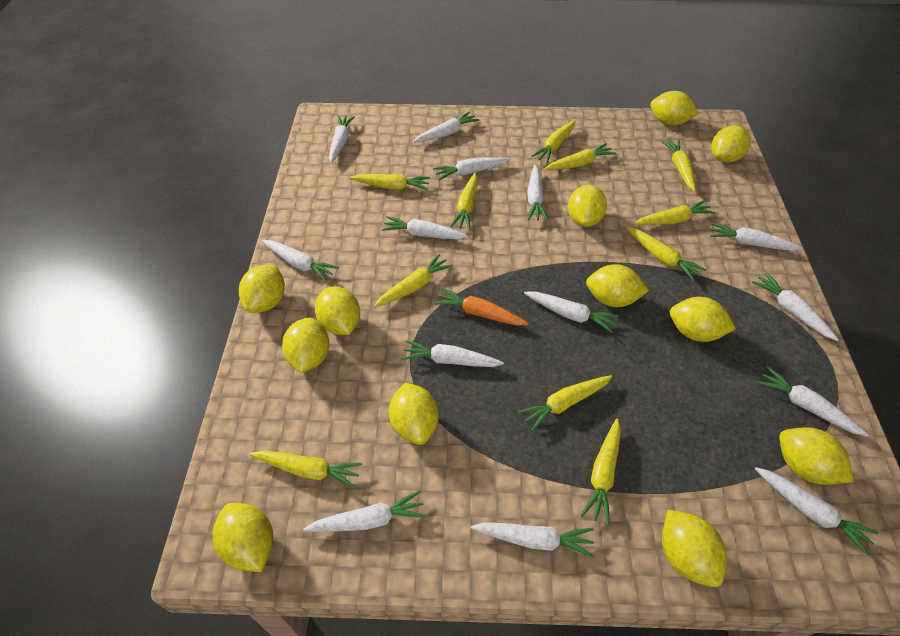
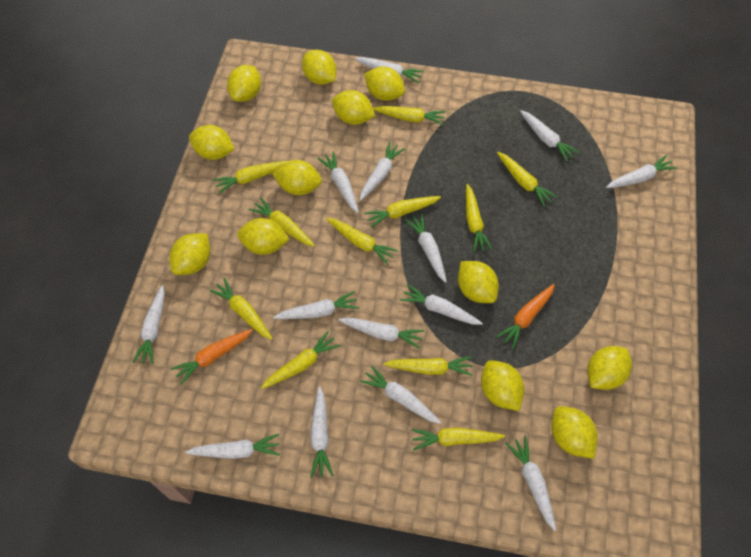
orange carrot: [434,288,529,326] = 1 -> [171,329,253,385] [496,284,555,349] = 2

